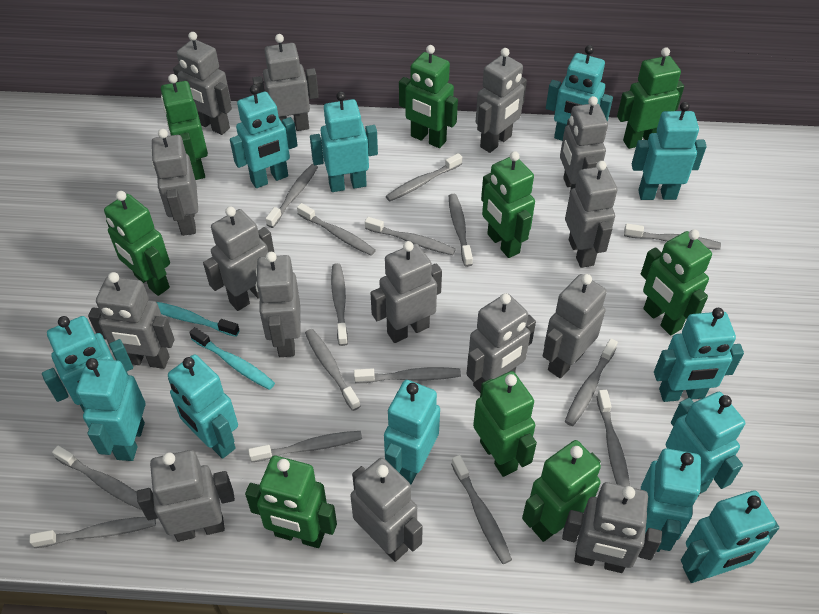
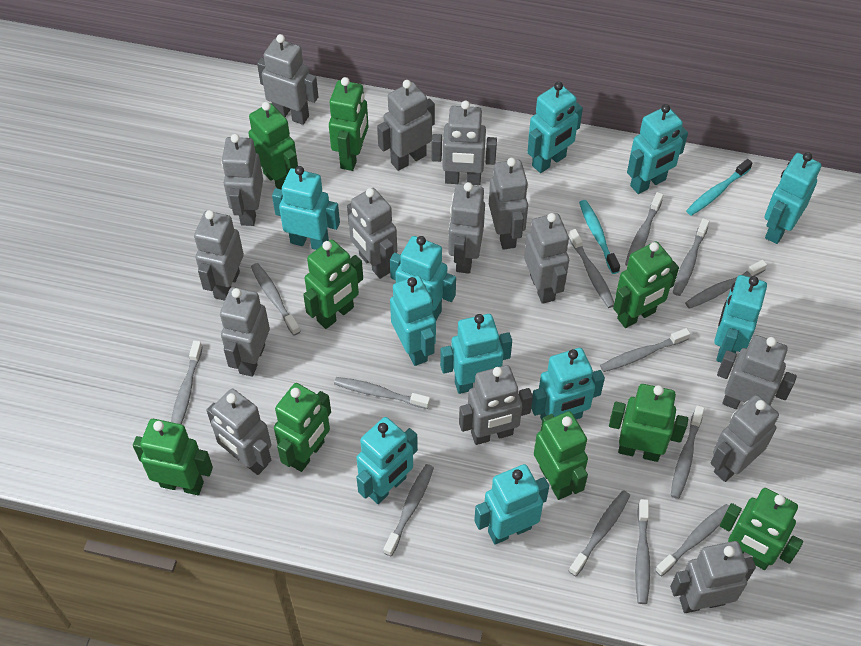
grey toothbrush: [29,517,156,548] [52,446,142,510] [248,431,362,462] [266,164,318,228] [297,203,376,256] [305,329,360,411] [331,263,348,346] [354,367,461,383] [365,217,456,255] [386,153,462,201] [449,194,473,267] [451,455,512,564] [565,338,618,426] [597,390,630,486] [624,223,721,250] = 15 -> [171,340,203,424] [251,263,301,335] [334,377,430,409] [383,464,434,556] [569,229,614,308] [569,490,631,576] [600,328,690,372] [625,192,663,266] [635,499,650,604] [655,504,729,576] [670,405,704,499] [673,218,709,296] [685,260,767,309] = 13
turquoise robot: [42,316,133,412] [76,358,145,461] [168,354,238,459] [230,85,298,188] [310,92,378,192] [384,380,440,485] [546,45,613,141] [632,102,707,200] [641,448,701,552] [654,308,744,402] [666,392,745,494] [681,490,779,583] = 12 -> [272,166,340,250] [356,417,418,504] [390,236,456,320] [390,276,436,366] [440,314,512,394] [474,464,549,544] [527,82,583,173] [531,348,605,420] [627,104,688,194] [714,275,767,362] [765,152,821,244] = 11

